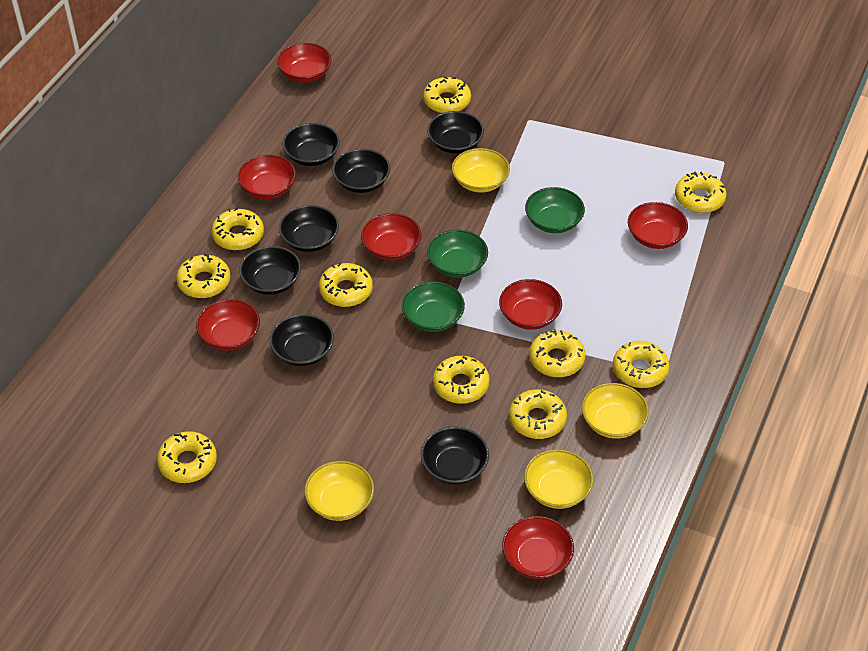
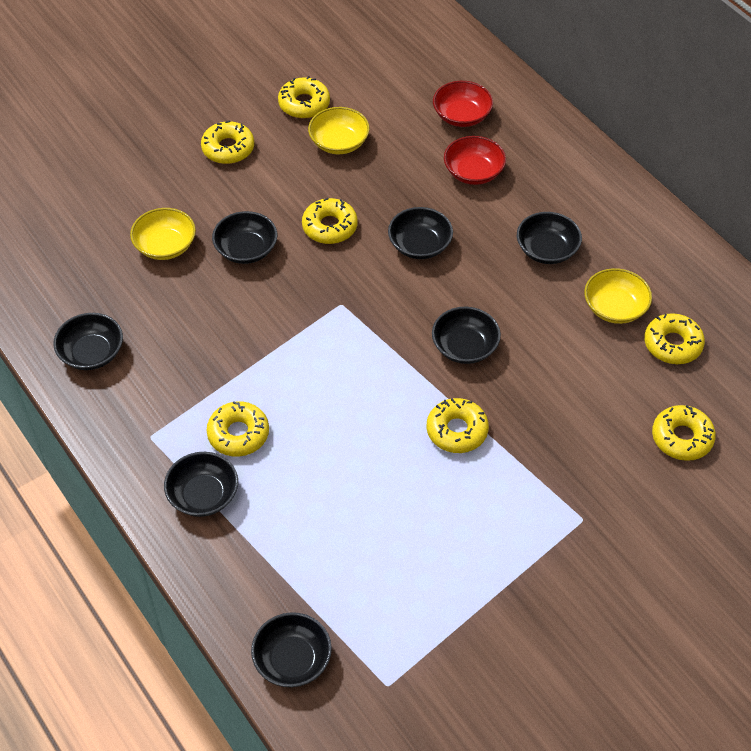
green bowl: [402,282,465,332] [427,230,488,278] [525,187,585,233] = 3 -> none = 0
red bowl: [196,299,260,351] [237,155,296,199] [277,43,331,82] [361,213,422,261] [499,279,562,330] [502,516,574,579] [628,202,688,249] = 7 -> [433,81,493,127] [444,136,506,185] = 2
yellow bowl: [304,461,374,521] [452,148,510,193] [524,449,593,509] [582,383,649,439] = 4 -> [130,208,196,260] [308,107,370,154] [584,268,652,324] = 3
yellow donut: [157,431,217,483] [176,254,230,298] [211,208,264,250] [319,263,373,307] [423,77,471,113] [433,356,490,404] [509,389,567,439] [529,329,586,377] [613,341,670,388] [675,171,727,213] = 10 -> [201,120,254,164] [206,401,269,457] [278,76,330,118] [302,198,358,244] [427,398,489,453] [644,313,705,364] [652,405,716,461] = 7

